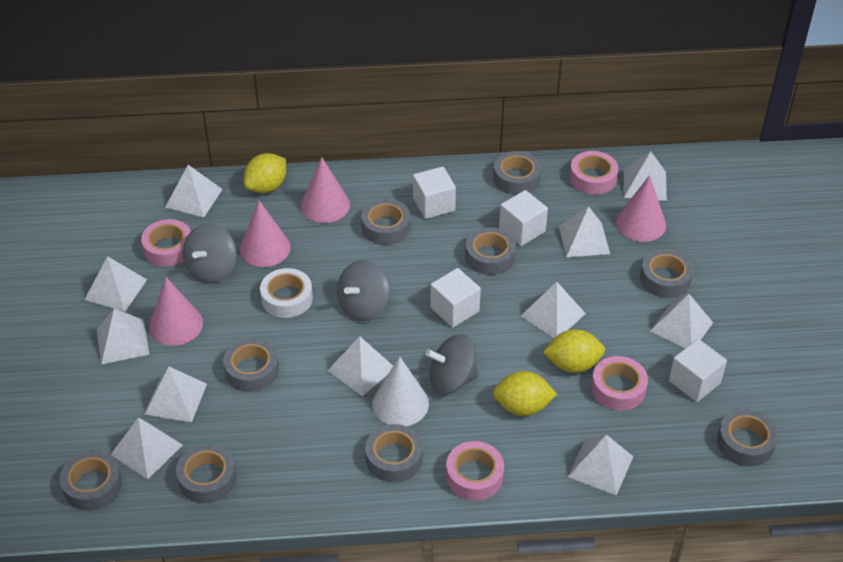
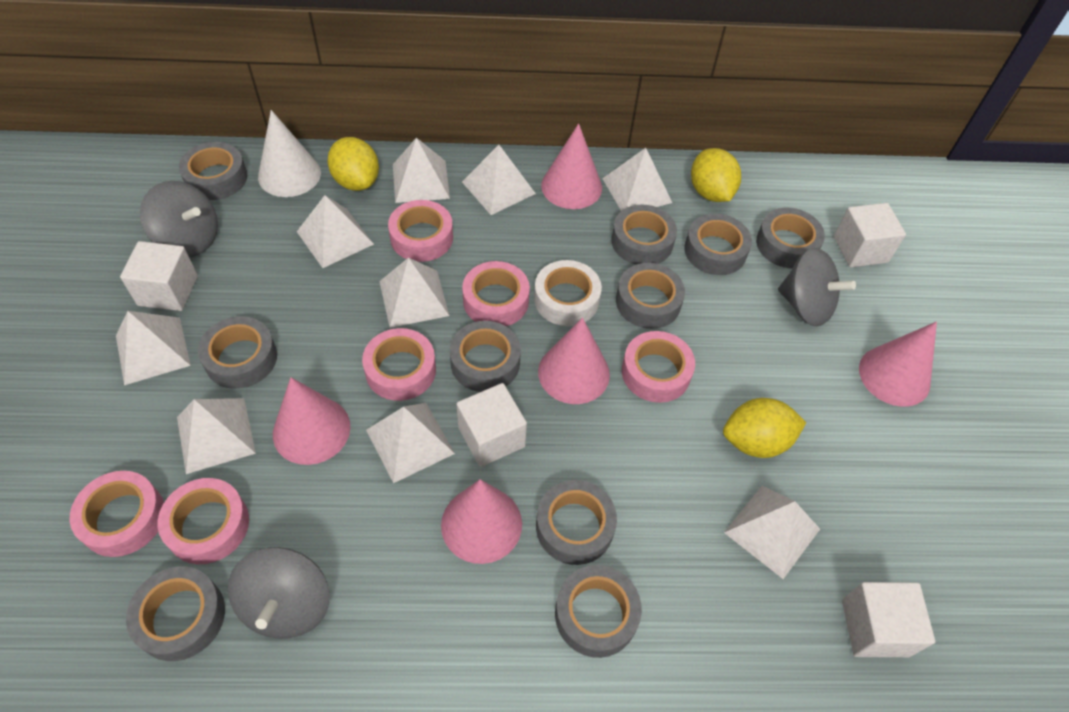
grey tape: [60,451,122,511] [176,444,236,503] [223,338,279,392] [361,199,410,245] [365,424,423,483] [465,227,516,275] [493,151,541,195] [640,249,693,298] [717,409,778,466] = 9 -> [126,566,225,661] [179,142,247,200] [198,316,277,389] [450,321,521,392] [536,480,617,565] [555,565,642,658] [611,205,677,265] [616,263,685,329] [684,214,752,275] [756,208,825,268] = 10
pink cone: [149,277,203,346] [239,201,291,267] [301,157,350,223] [616,175,666,242] = 4 -> [273,377,350,465] [441,479,522,564] [538,317,610,404] [541,123,602,209] [859,322,937,407] = 5
pink tape: [141,219,191,267] [446,441,504,500] [570,151,618,195] [591,356,648,411] = 4 -> [70,471,164,557] [158,478,249,564] [362,328,436,401] [388,200,453,262] [462,261,530,326] [622,331,695,403] = 6
white pyramid: [84,256,147,312] [97,309,150,364] [111,418,182,479] [145,366,207,422] [165,165,222,217] [327,336,393,396] [521,282,586,338] [559,206,610,257] [568,435,634,496] [624,151,667,201] [650,294,713,349] = 11 -> [116,311,191,385] [177,398,256,474] [297,195,374,268] [366,403,455,483] [379,258,449,328] [393,138,450,203] [462,145,536,215] [602,148,672,211] [724,486,820,579] = 9

